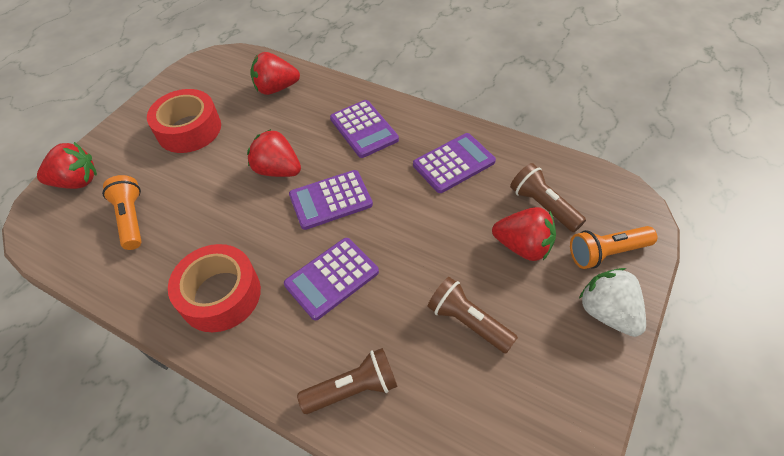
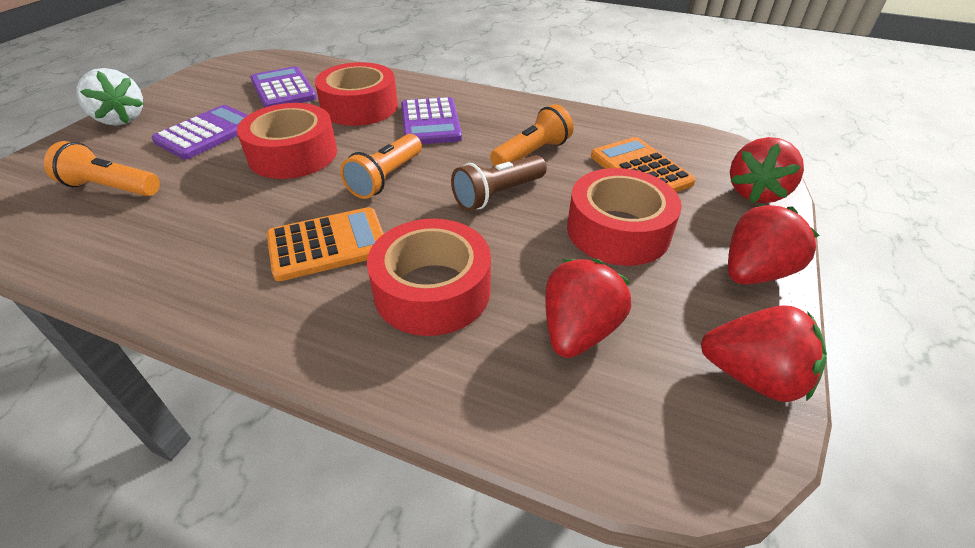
brown flashlight: [297,348,398,414] [427,277,518,354] [510,163,586,232] = 3 -> [451,155,547,211] = 1
orange calculator: none = 0 -> [267,207,384,281] [591,137,696,192] = 2
orange flashlight: [102,175,142,250] [570,226,657,269] = 2 -> [44,141,160,196] [340,134,422,199] [490,104,574,166] = 3
purple calculator: [284,238,379,320] [289,170,373,230] [330,100,399,158] [413,133,496,193] = 4 -> [152,105,248,159] [250,66,317,108] [401,97,462,144] = 3
red tape: [147,89,221,153] [168,244,261,332] = 2 -> [237,103,337,179] [315,62,398,126] [367,219,491,336] [567,168,682,266] = 4

